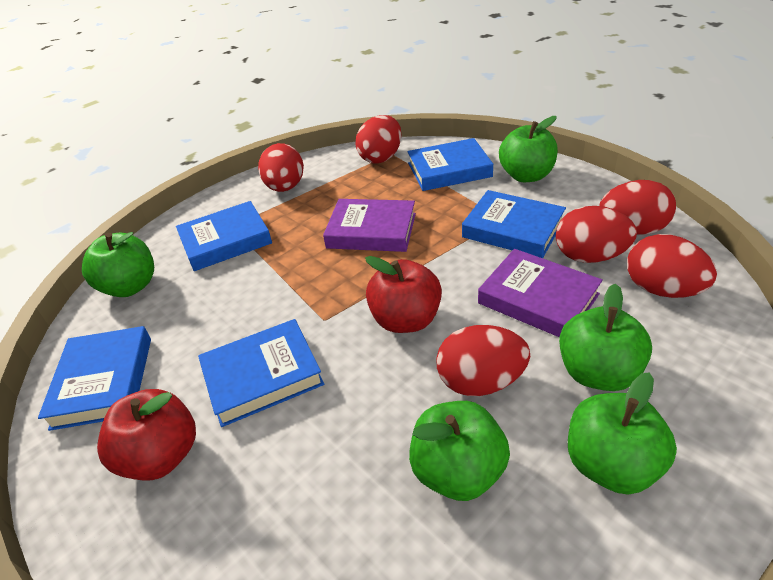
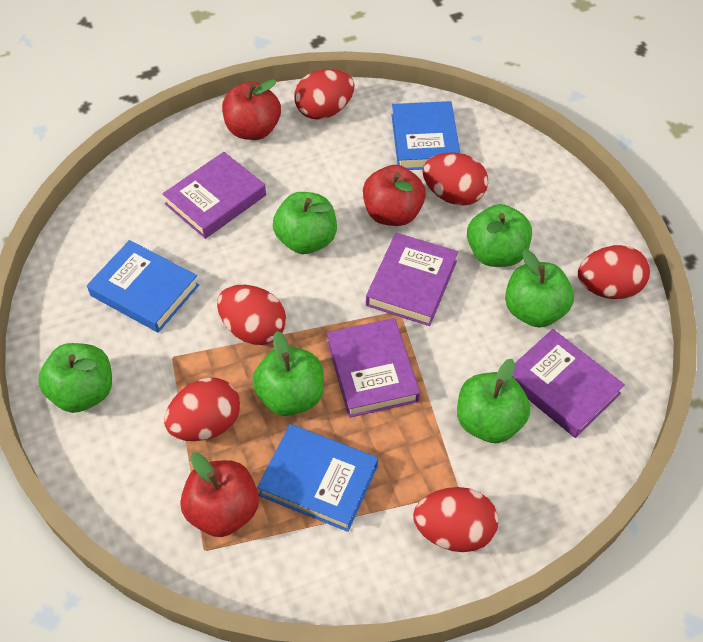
blue book: [38,326,151,431] [176,201,272,271] [198,319,324,427] [407,138,493,191] [462,190,566,258] = 5 -> [87,240,199,333] [257,424,378,532] [392,101,460,170] = 3
green apple: [82,232,154,297] [409,401,510,501] [499,116,558,182] [559,284,652,391] [568,372,677,495] = 5 -> [38,343,112,413] [252,331,324,416] [273,192,337,254] [457,359,531,443] [467,204,532,267] [505,249,574,327] = 6
purple book: [323,199,416,252] [478,249,603,337] = 2 -> [162,152,266,239] [327,318,420,418] [366,233,458,326] [512,329,625,438] = 4
red apple: [97,389,196,480] [365,256,442,333] = 2 -> [180,452,259,537] [222,79,281,140] [363,165,426,226] = 3

